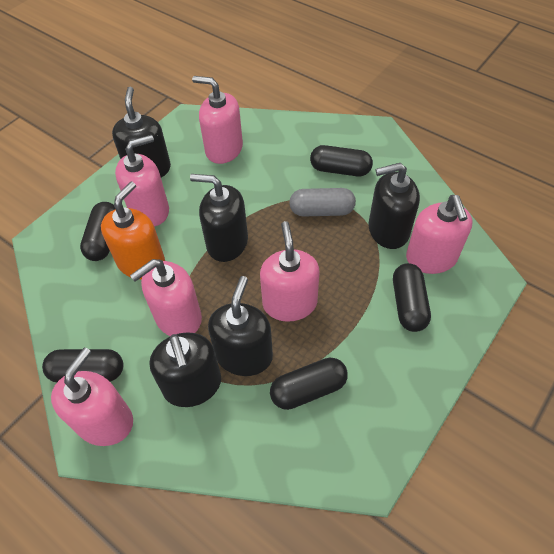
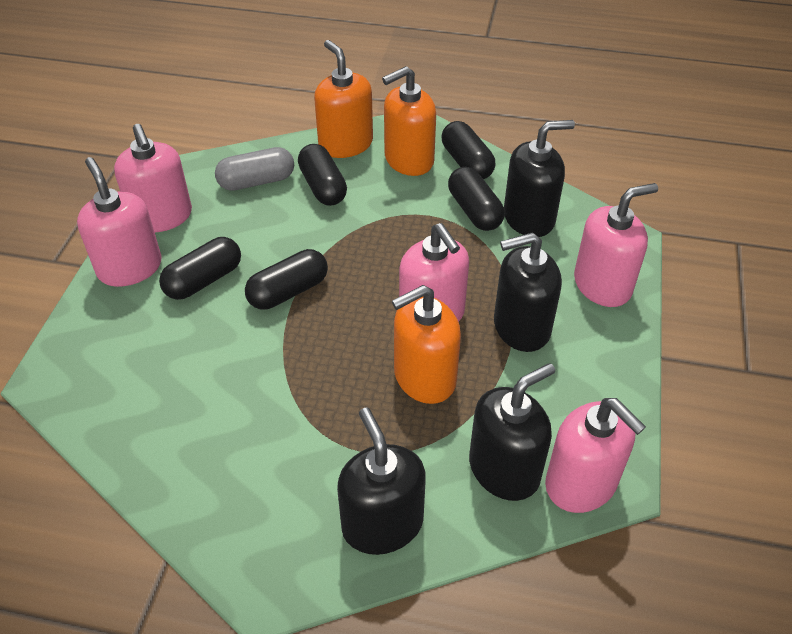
black soap dispenser: [112,87,171,178] [149,333,221,407] [190,174,248,262] [208,276,273,376] [369,163,420,249] = 5 -> [337,408,426,555] [469,363,555,501] [494,232,562,352] [504,120,575,237] = 4
orange soap dispenser: [101,182,165,279] = 1 -> [314,40,373,158] [382,66,436,176] [392,285,461,404] = 3
pink soap dispenser: [51,348,133,446] [115,135,169,226] [130,259,202,336] [192,76,243,164] [260,221,319,322] [406,195,473,274] = 6 -> [77,157,162,287] [114,124,192,232] [399,223,469,322] [545,398,646,513] [574,183,658,307] = 5

